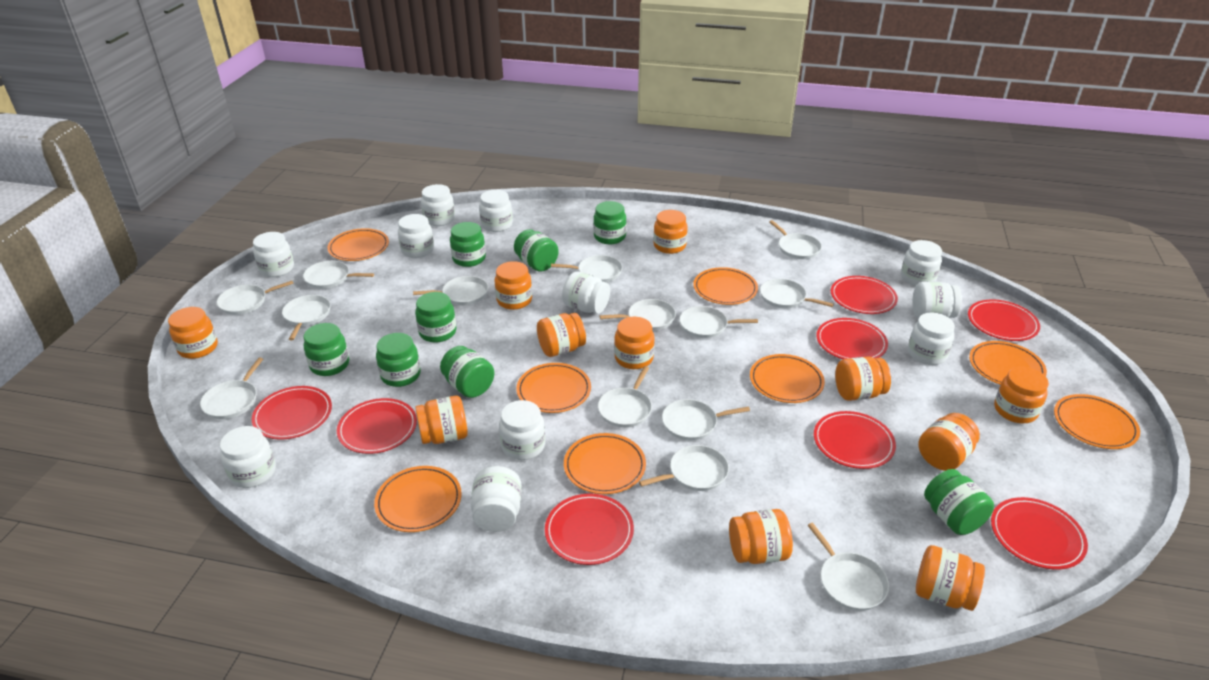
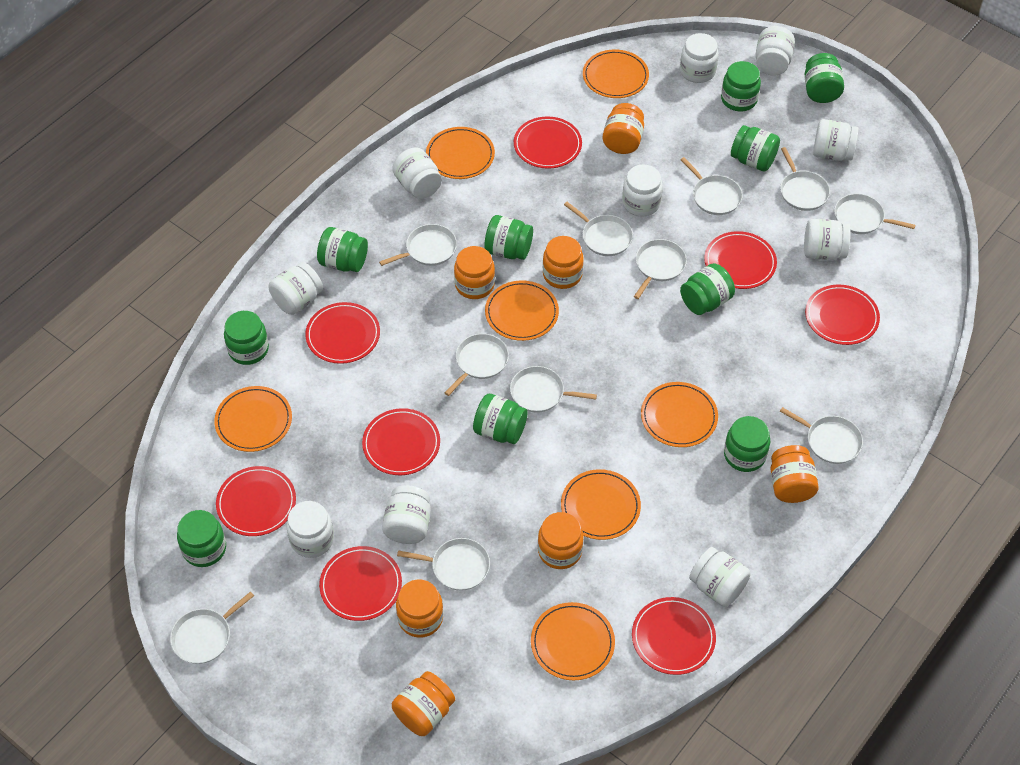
green jar: [303,323,349,376] [376,333,421,387] [415,292,456,343] [440,346,494,398] [450,222,486,267] [514,229,559,272] [593,201,627,244] [924,469,994,535] = 8 -> [177,510,226,567] [224,311,269,365] [317,227,368,272] [473,394,527,444] [484,215,533,260] [680,263,735,315] [721,61,761,111] [724,416,770,472] [731,125,780,172] [805,53,844,103] = 10
orange jar: [168,307,218,359] [415,396,468,444] [495,261,532,310] [537,313,586,357] [614,317,655,369] [653,210,688,254] [729,509,793,564] [835,357,891,401] [916,545,985,611] [918,413,980,471] [994,366,1049,423] = 11 -> [392,671,455,736] [396,579,443,638] [454,246,495,299] [538,512,584,569] [543,236,584,289] [603,103,644,154] [770,445,819,503] = 7
orange plate: [327,228,389,261] [374,466,462,532] [517,363,591,413] [564,433,646,494] [693,267,758,305] [750,354,825,403] [969,341,1047,385] [1054,394,1140,449] = 8 -> [214,386,292,452] [426,127,495,179] [485,280,559,341] [531,602,615,680] [561,469,641,540] [583,49,649,98] [641,382,718,447] = 7
white jar: [220,426,276,488] [253,232,294,277] [398,214,434,258] [421,184,455,226] [471,466,521,532] [479,190,513,232] [499,400,545,460] [562,271,610,314] [901,240,942,286] [908,313,955,365] [912,282,962,318] = 11 -> [269,262,323,315] [287,501,334,558] [382,485,431,544] [392,147,442,199] [622,165,663,217] [680,33,719,83] [689,547,751,607] [755,26,795,76] [804,219,851,260] [813,119,859,161] = 10
white pan: [200,357,263,419] [217,281,294,315] [282,295,331,340] [303,261,374,289] [413,276,488,305] [551,255,623,282] [598,366,652,428] [600,299,676,331] [639,445,729,491] [662,399,750,441] [679,306,758,338] [760,279,834,308] [769,220,822,259] [807,523,889,611] = 14 -> [170,591,254,664] [379,224,457,266] [397,538,490,591] [445,334,509,396] [510,366,597,413] [564,202,633,256] [634,239,687,299] [680,157,743,215] [780,147,830,211] [780,407,863,464] [834,194,915,234] = 11

